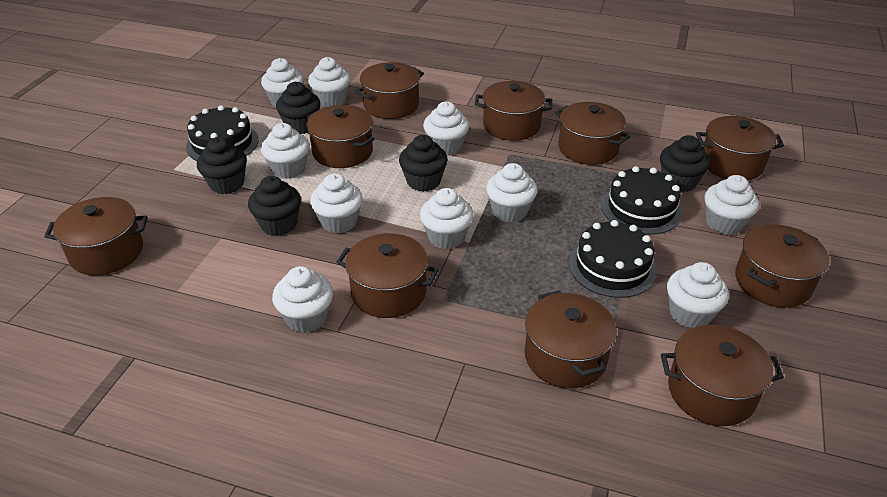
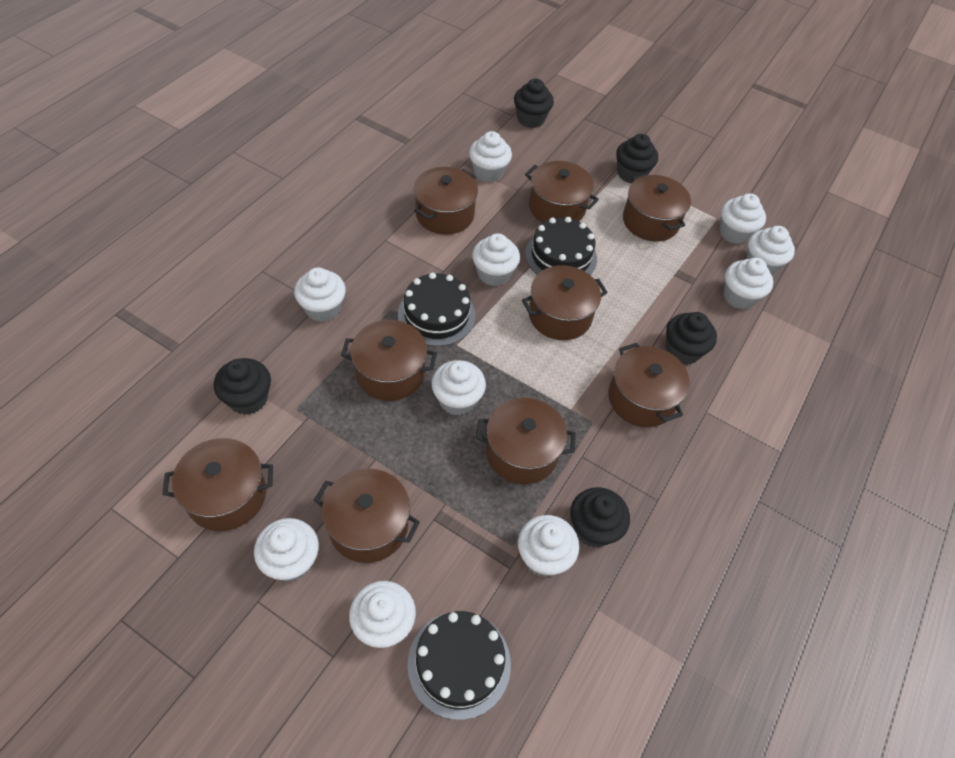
brown pot: [44,197,148,275] [307,105,375,168] [336,233,438,318] [355,62,424,119] [475,81,552,141] [525,290,617,388] [555,102,630,165] [661,325,784,426] [696,116,784,180] [735,224,829,308] = 10 -> [162,438,273,531] [314,468,420,563] [341,320,437,401] [414,167,478,234] [476,398,576,484] [522,265,608,340] [525,161,599,223] [609,343,690,427] [623,174,691,241] = 9

